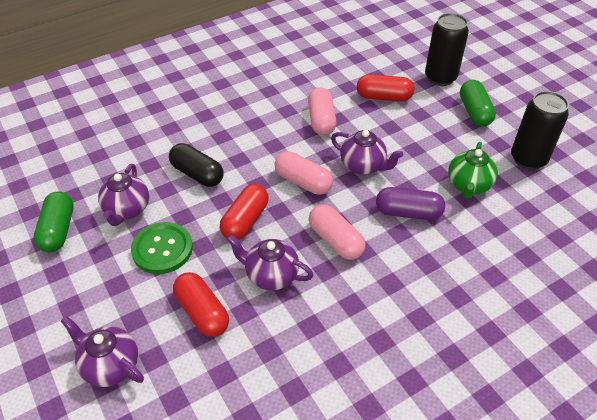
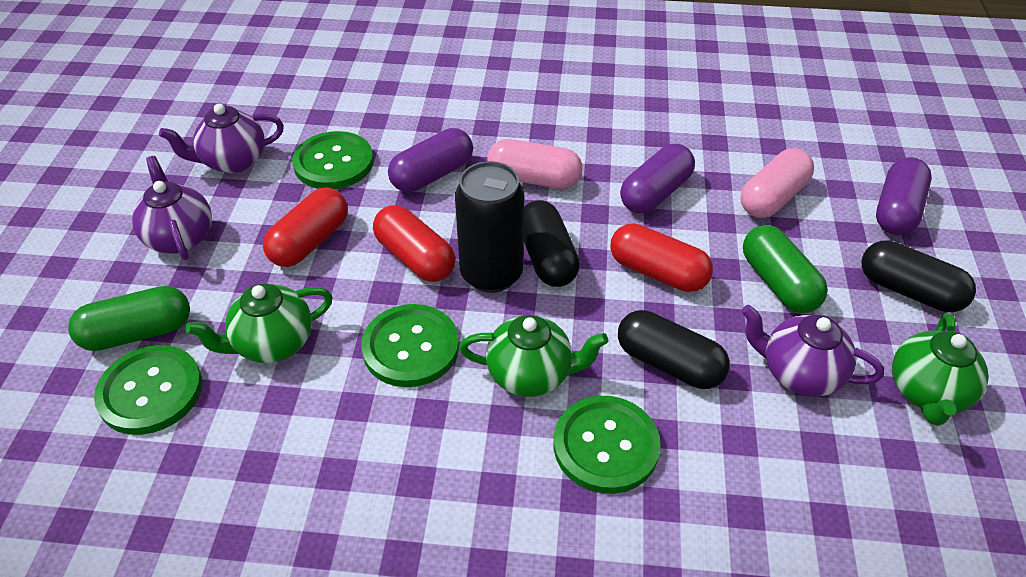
black can: [425,13,469,86] [511,91,569,170] = 2 -> [455,161,524,293] = 1
black capsule: [169,143,224,187] = 1 -> [524,200,580,287] [618,310,730,389] [861,240,976,312] = 3
green button: [131,222,193,274] = 1 -> [94,345,202,435] [292,131,373,189] [361,304,459,387] [554,396,661,494] = 4
green teapot: [448,142,498,199] = 1 -> [186,283,333,363] [459,315,608,397] [892,313,989,426] = 3
pink capsule: [274,151,333,195] [308,87,337,135] [309,204,366,260] = 3 -> [487,139,583,189] [740,148,814,218] = 2
purple capsule: [376,187,445,220] = 1 -> [388,128,473,192] [620,144,695,214] [876,157,932,235] = 3
purple teapot: [61,316,144,387] [98,164,149,226] [226,235,313,290] [331,130,403,175] = 4 -> [132,156,212,260] [159,104,284,173] [741,305,884,397] = 3

